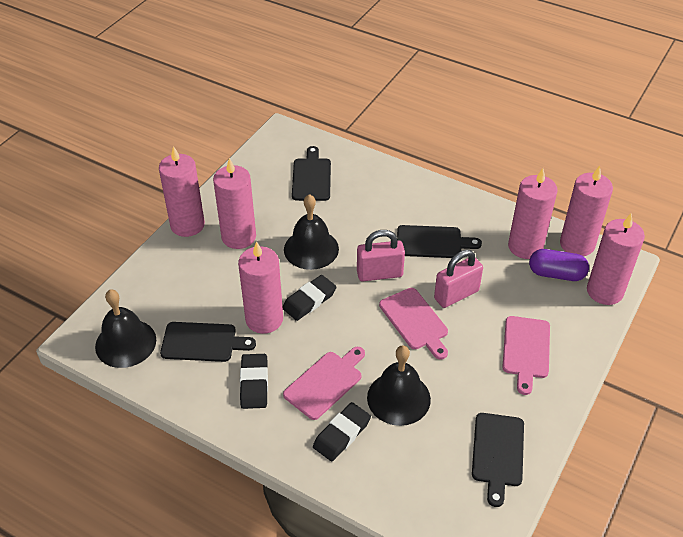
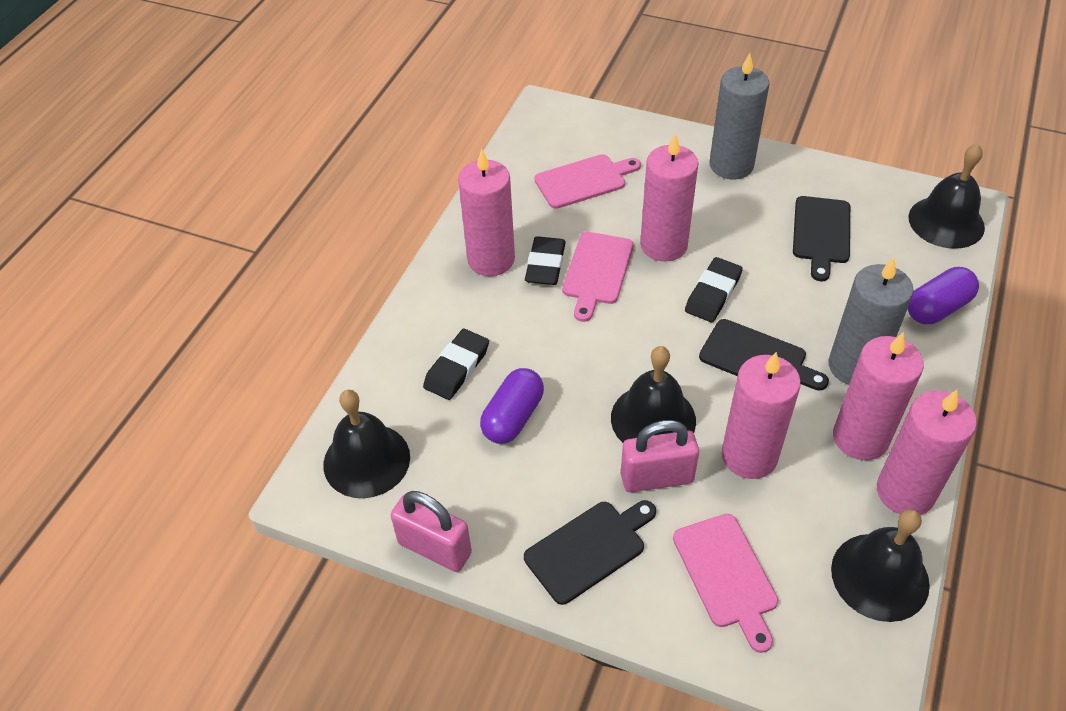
black bell: [95,289,156,368] [284,194,339,270] [367,345,431,426] = 3 -> [323,390,410,498] [611,346,696,443] [831,509,930,622] [908,144,985,249] = 4
black cutting board: [160,322,256,362] [292,146,331,201] [397,225,482,258] [472,413,524,507] = 4 -> [524,500,656,605] [699,319,829,391] [793,196,850,281] = 3
grey candle: none = 0 -> [709,53,769,180] [828,258,914,385] = 2
pink candle: [159,146,205,237] [213,158,256,249] [238,241,283,334] [508,168,558,259] [560,165,613,256] [587,213,645,305] = 6 -> [458,149,515,276] [640,133,699,262] [722,352,801,479] [833,332,924,460] [877,390,977,515] = 5
purple capsule: [529,249,589,281] = 1 -> [480,368,544,444] [908,267,979,324] = 2

